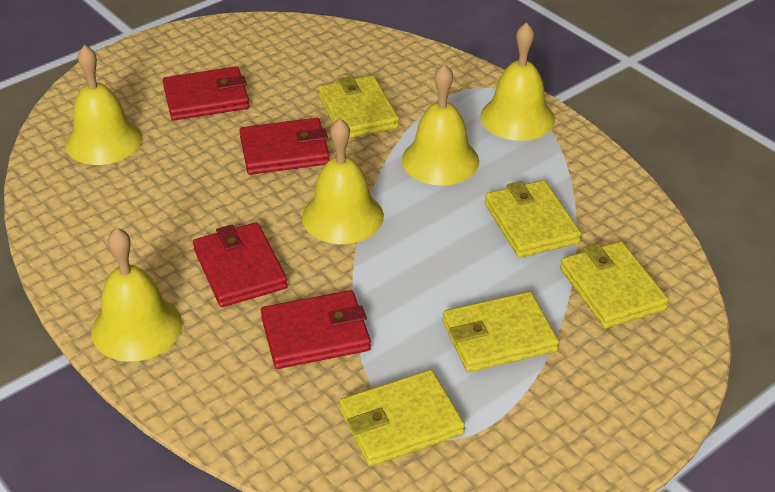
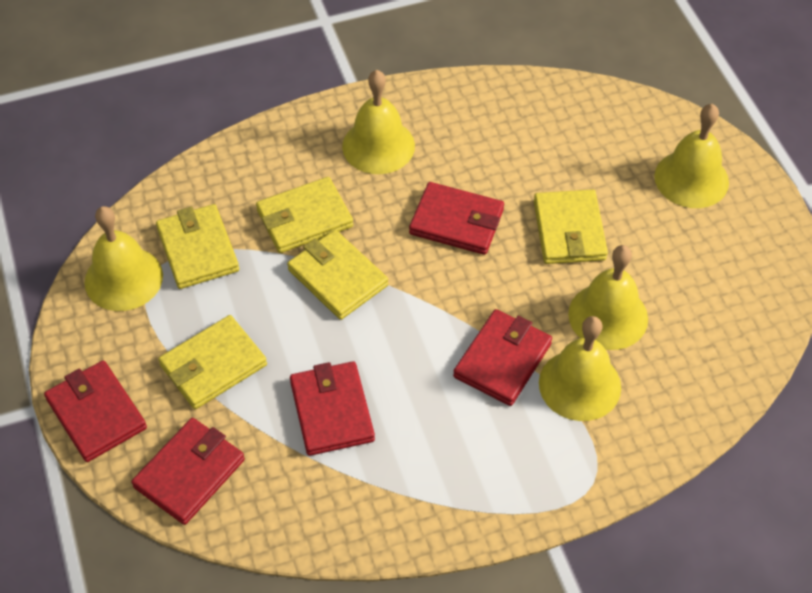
red wallet: [163,66,249,120] [193,222,288,307] [239,118,330,175] [261,290,371,369] = 4 -> [44,360,147,462] [132,418,245,525] [290,361,375,456] [409,182,504,255] [453,309,552,406] = 5

